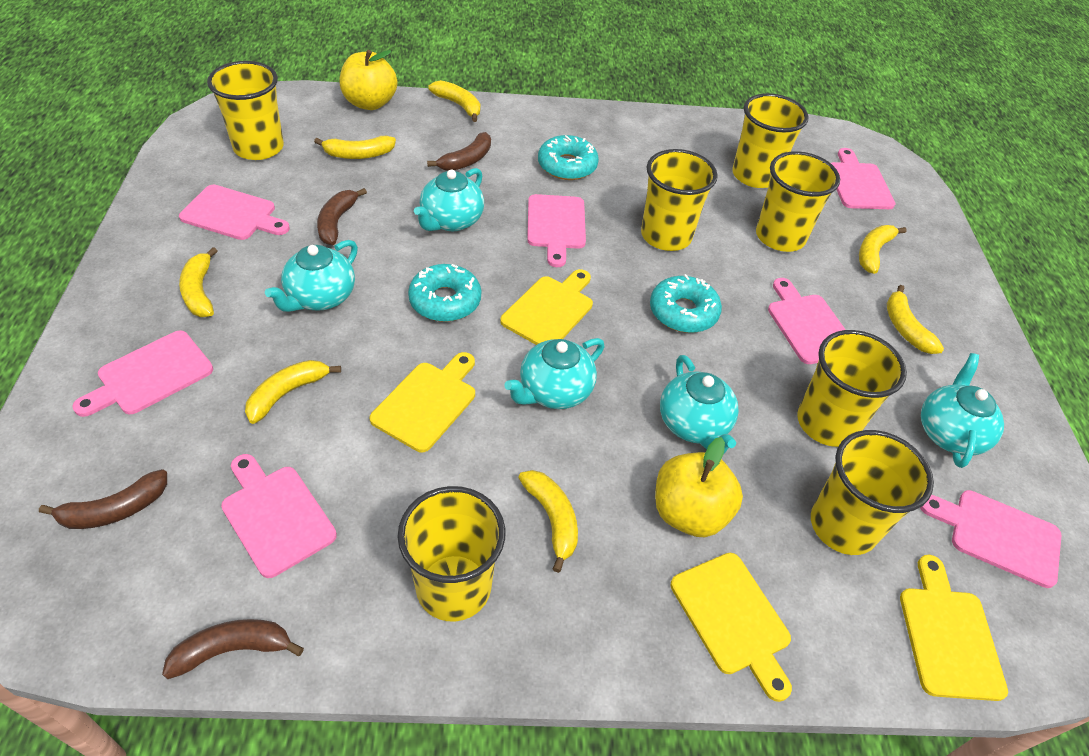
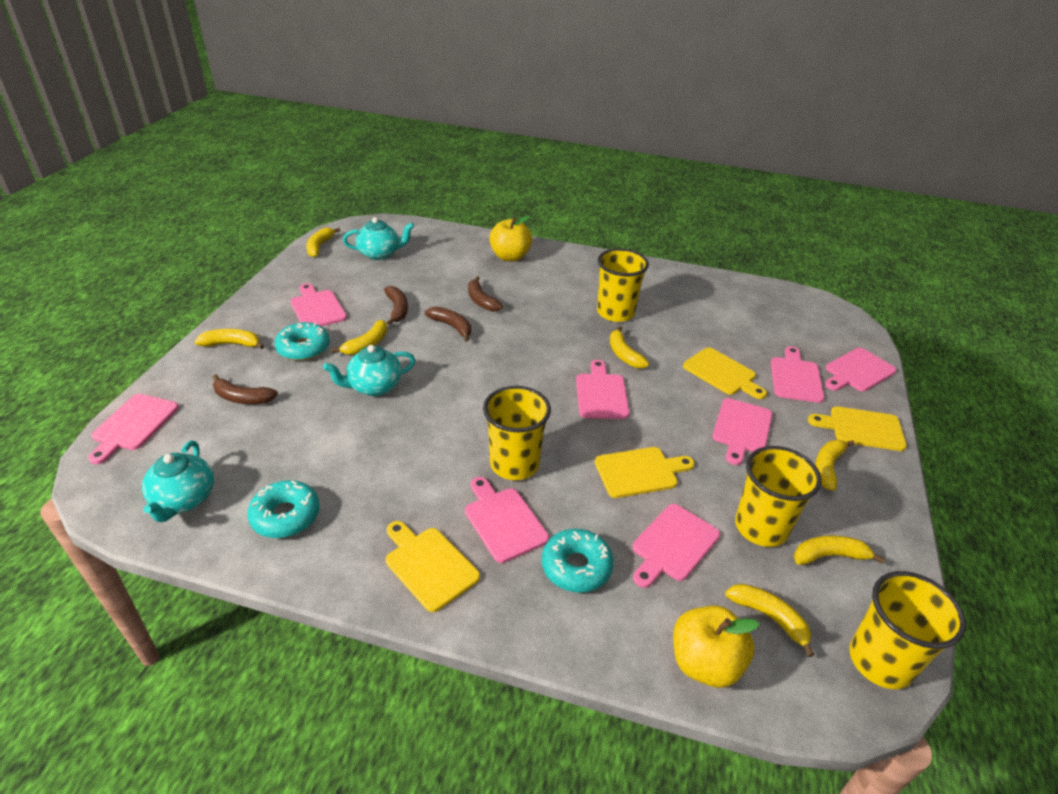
pink cutting board: [72,331,213,417] [179,185,290,240] [221,454,337,578] [527,194,586,267] [768,278,846,364] [831,148,896,209] [920,490,1061,588] = 7 -> [88,394,179,465] [290,283,347,326] [465,477,549,563] [576,360,630,419] [632,504,720,588] [712,398,773,465] [771,346,824,403] [825,348,897,391] = 8
turquoise teapot: [265,240,358,312] [414,168,484,231] [504,338,605,409] [660,355,739,453] [921,353,1004,468] = 5 -> [142,441,214,522] [323,345,415,396] [343,217,414,260] = 3
yellow cup: [207,61,284,160] [397,486,505,621] [641,149,718,251] [732,93,809,188] [756,151,840,252] [797,330,907,447] [811,430,934,555] = 7 -> [483,386,551,480] [597,249,649,322] [735,446,821,547] [849,571,966,689] = 4

